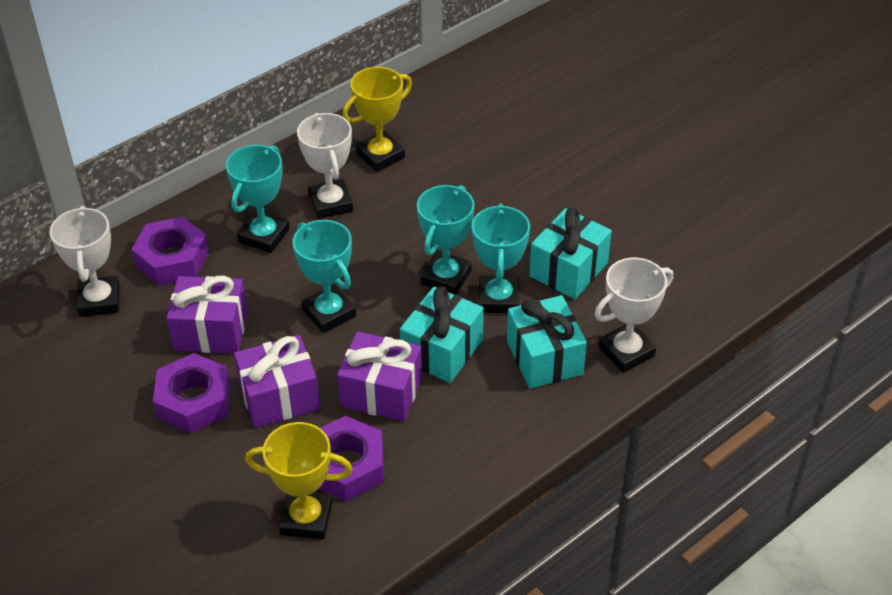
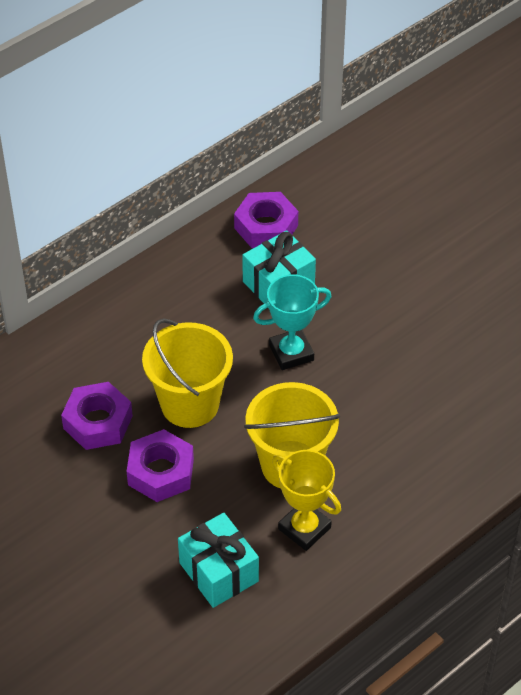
purple gift: [167,276,248,353] [234,335,320,428] [337,331,422,422] = 3 -> none = 0
turquoise gift: [400,286,484,383] [507,295,587,389] [529,208,612,299] = 3 -> [178,513,259,608] [242,230,316,308] = 2
turquoise trophy: [226,145,289,253] [293,220,356,333] [417,185,474,295] [472,204,530,313] = 4 -> [253,274,332,370] = 1
white trophy: [50,206,120,317] [297,113,353,219] [594,258,673,373] = 3 -> none = 0
yellow bucket: none = 0 -> [142,318,233,428] [244,382,340,488] = 2
yellow trophy: [245,422,353,539] [342,67,412,172] = 2 -> [272,450,341,551] = 1

